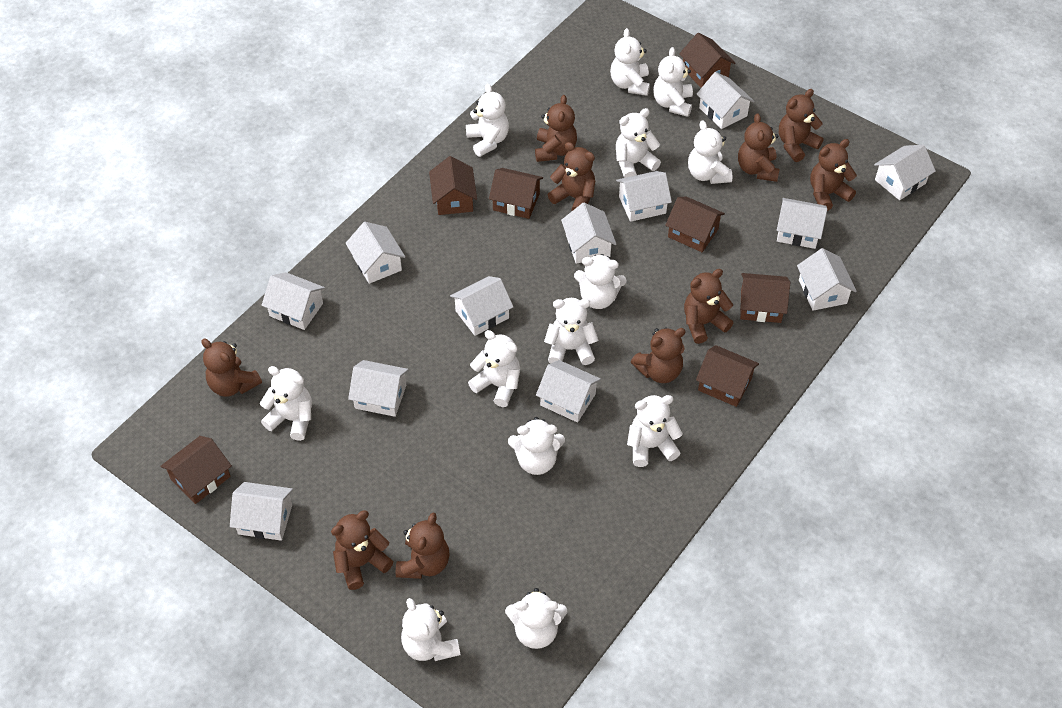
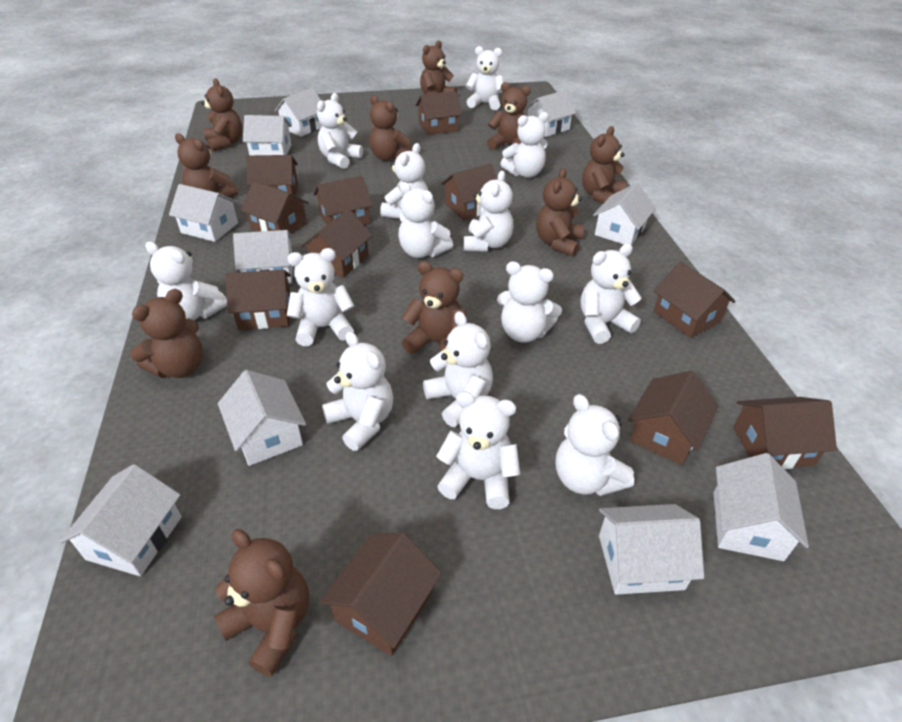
brown house: [160,436,232,504] [429,156,477,215] [489,168,543,219] [665,196,725,252] [679,33,735,88] [696,345,759,407] [740,273,790,323] = 7 -> [225,270,291,330] [241,181,309,234] [247,155,298,195] [301,209,372,278] [313,175,372,225] [320,532,442,656] [416,91,462,135] [441,164,498,220] [628,371,718,465] [654,261,736,338] [733,397,837,469] = 11
white house: [230,482,293,541] [262,272,325,330] [345,222,405,284] [348,360,409,417] [450,276,513,336] [536,360,601,423] [561,203,616,264] [616,171,672,222] [697,72,755,129] [777,198,827,249] [797,248,857,311] [874,145,936,200] = 12 -> [59,464,182,576] [169,184,238,242] [218,370,306,466] [233,230,293,284] [243,115,292,155] [275,88,323,137] [524,90,576,137] [593,183,656,245] [599,504,704,595] [714,453,809,561] = 10
white teddy bear: [260,366,312,441] [401,598,460,661] [466,84,509,157] [468,330,520,407] [505,588,567,649] [508,417,565,475] [544,298,598,365] [574,254,627,309] [610,28,650,96] [616,108,661,178] [627,395,683,467] [653,47,693,117] [688,120,732,184] = 13 -> [145,241,227,320] [287,248,354,346] [317,93,363,169] [322,331,393,451] [380,143,428,219] [398,182,453,258] [423,311,493,427] [436,391,520,509] [464,171,514,251] [466,46,503,110] [497,261,562,343] [500,112,549,178] [556,394,634,496] [581,244,642,344] = 14

